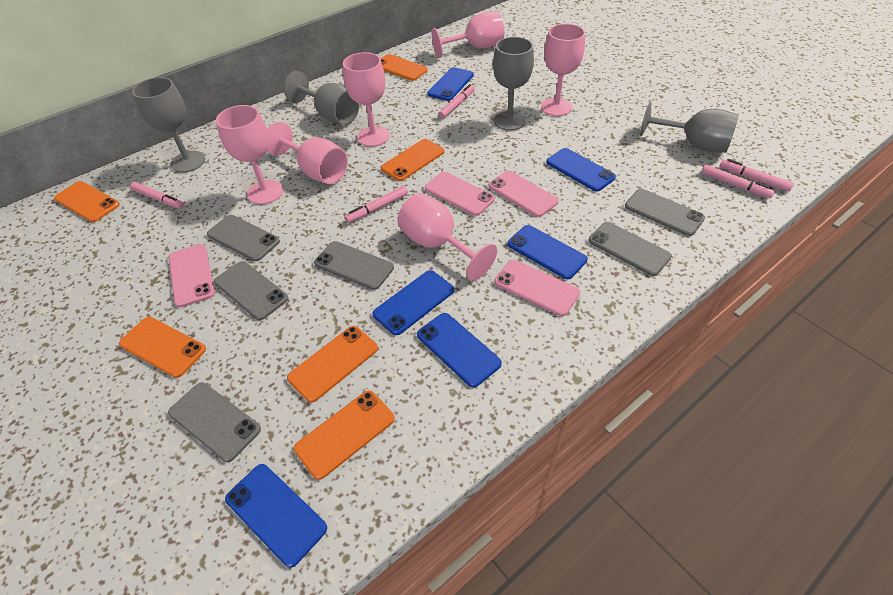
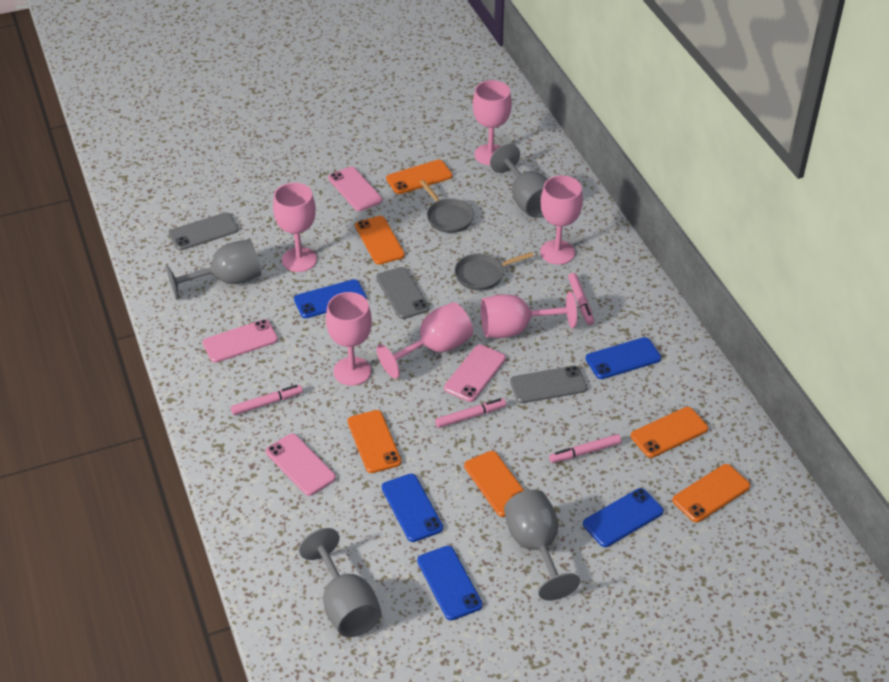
blue phone: [225,464,327,568] [373,270,454,335] [417,313,502,388] [427,67,474,101] [508,225,588,279] [546,148,616,192] = 6 -> [294,279,367,318] [382,474,443,542] [417,546,483,620] [583,488,663,547] [585,337,661,379] = 5
grey pan: none = 0 -> [420,180,474,233] [454,252,534,291] = 2
grey phone: [168,382,261,462] [207,215,280,261] [214,261,288,320] [314,241,394,290] [589,222,672,276] [625,189,705,236] = 6 -> [169,212,238,250] [376,267,429,319] [510,366,587,403] = 3
pink marker: [130,182,184,209] [345,186,408,223] [438,84,475,119] [701,165,775,198] [720,159,794,192] = 5 -> [231,385,303,415] [435,398,506,428] [549,434,621,463] [568,273,594,325] = 4

